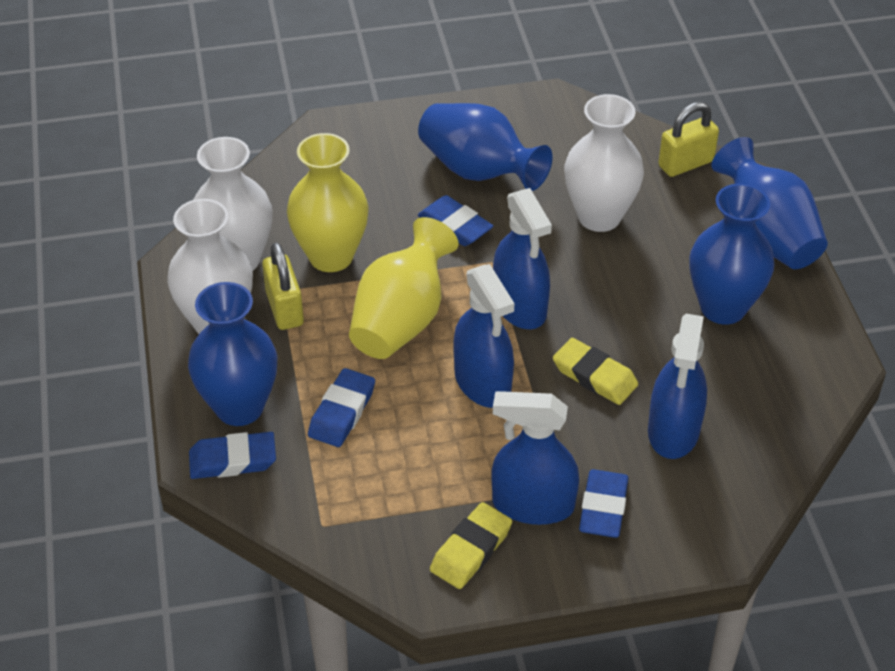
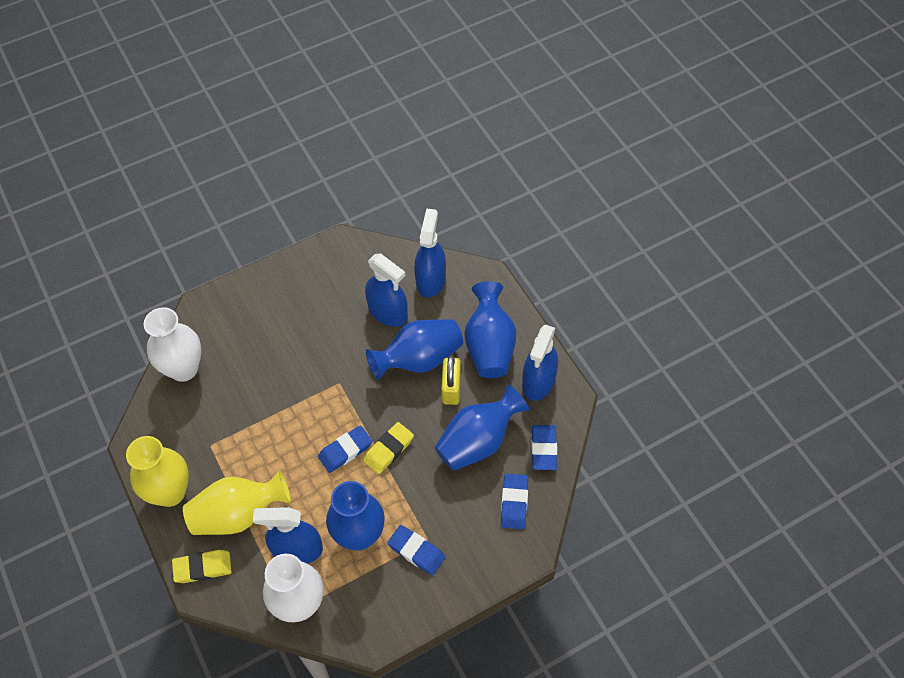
white vase: [167,199,253,334] [193,137,273,270] [564,94,644,232] = 3 -> [144,307,201,382] [263,554,323,622] = 2
yellow padlock: [262,242,304,330] [658,102,719,177] = 2 -> [441,355,461,405] = 1

